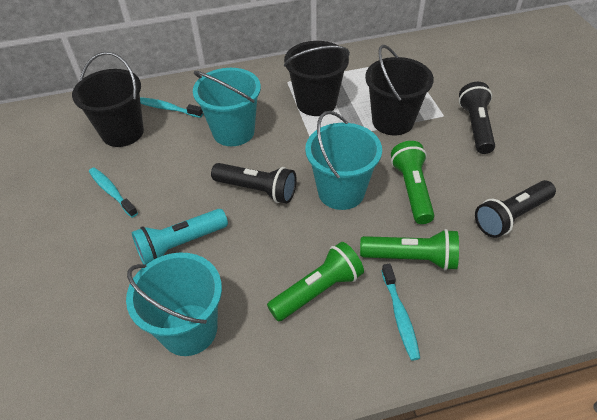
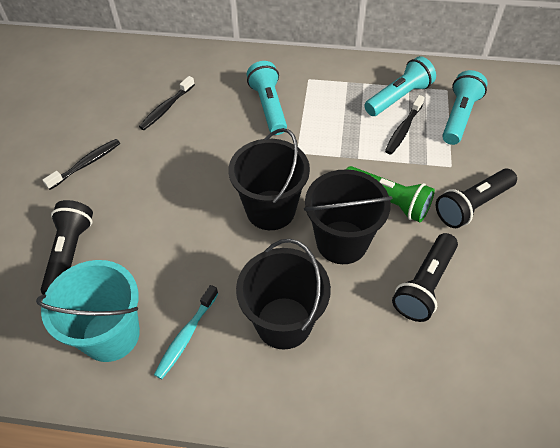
black toothbrush: none = 0 -> [42,139,120,190] [139,76,195,130] [385,95,425,154] = 3
green flashlight: [267,242,364,322] [360,229,459,270] [391,141,435,224] = 3 -> [346,166,435,222] = 1
turquoise bucket: [126,253,222,356] [193,68,261,146] [305,111,382,210] = 3 -> [36,260,140,362] = 1
turquoise flashlight: [132,209,228,264] = 1 -> [247,61,287,135] [364,56,436,116] [442,70,488,145] = 3
turquoise toothbrush: [89,168,138,218] [140,97,203,118] [382,263,420,361] = 3 -> [154,285,218,379] = 1

